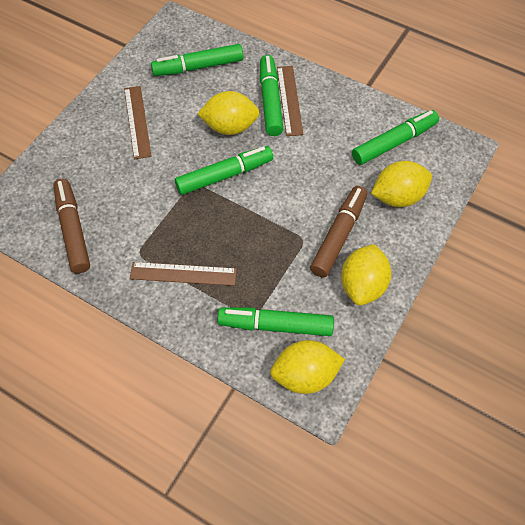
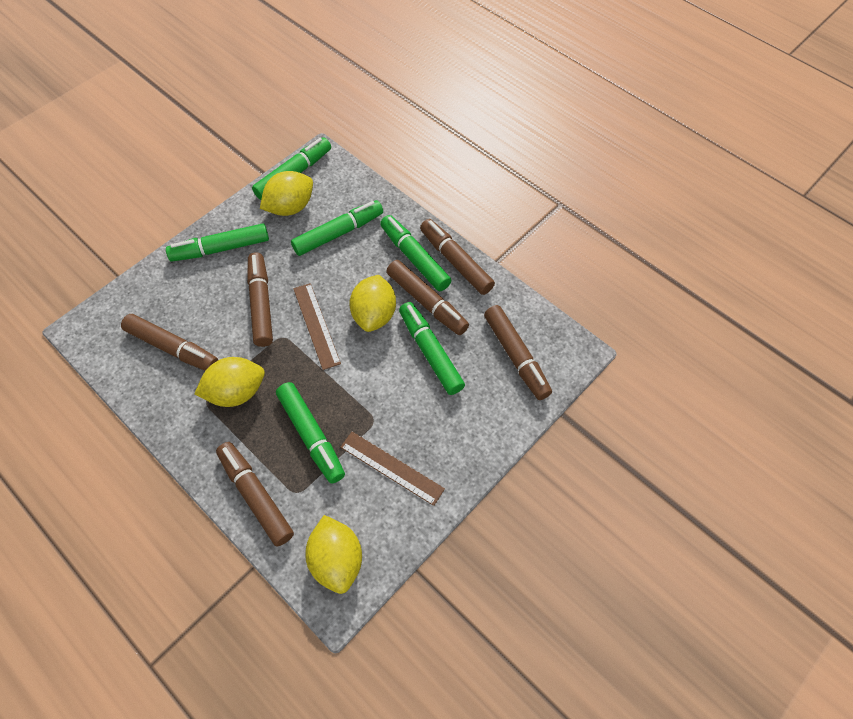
brown marker: [53,179,90,273] [310,186,367,277] = 2 -> [121,314,218,371] [216,442,294,547] [247,253,273,347] [386,260,469,335] [420,219,495,295] [484,305,552,400] = 6
brown ruler: [124,86,151,159] [130,262,237,286] [277,66,304,136] = 3 -> [293,283,341,370] [340,432,445,506] = 2
green marker: [151,44,244,76] [175,146,273,195] [217,307,334,336] [260,55,283,136] [352,110,439,165] = 5 -> [166,223,269,261] [252,137,331,200] [276,382,345,484] [291,200,383,256] [380,215,451,291] [399,302,465,395] = 6

